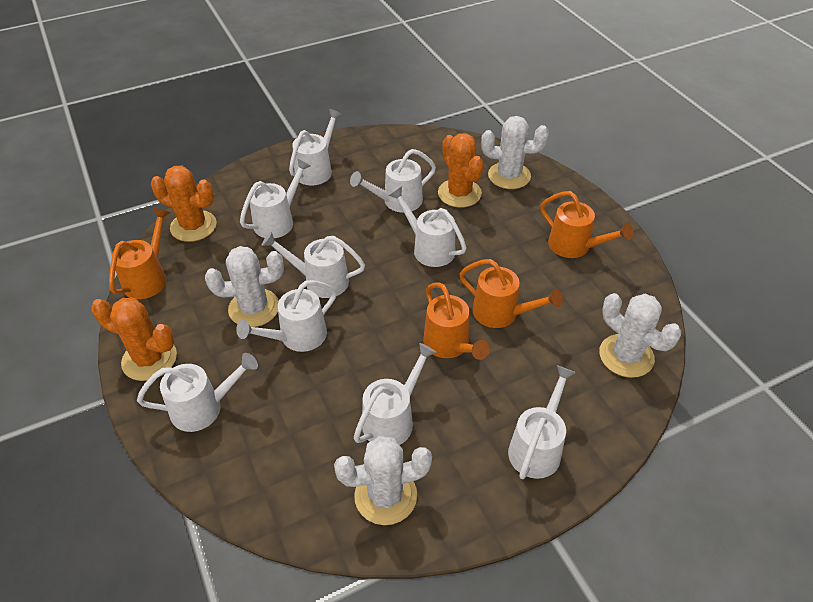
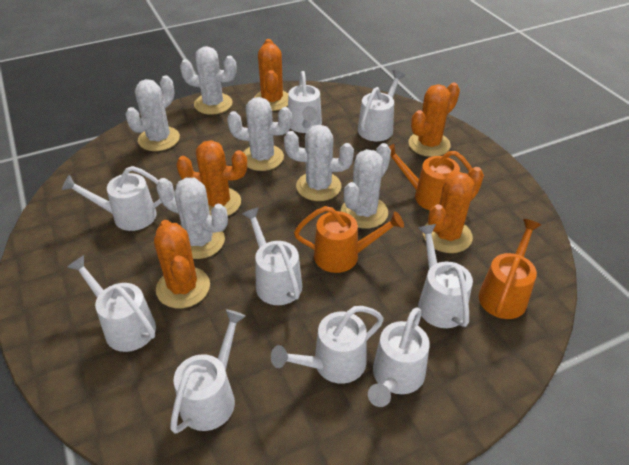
orange cactus: [91,297,177,381] [151,166,217,242] [438,133,484,208] = 3 -> [154,220,210,308] [176,140,247,216] [254,39,288,111] [408,82,460,157] [423,167,484,253] = 5
orange watering can: [109,208,170,299] [423,282,490,360] [459,259,563,328] [540,191,633,258] = 4 -> [294,206,404,273] [389,144,473,210] [479,219,541,319] = 3
white cactus: [205,246,284,327] [334,436,432,525] [481,116,549,189] [599,293,681,378] = 4 -> [125,75,180,151] [157,177,228,259] [180,46,237,115] [227,97,292,171] [284,125,354,201] [341,143,391,229] = 6

